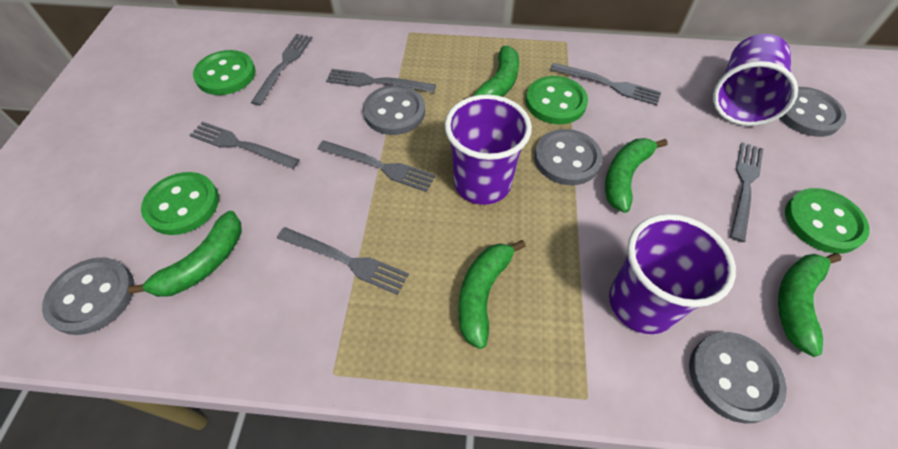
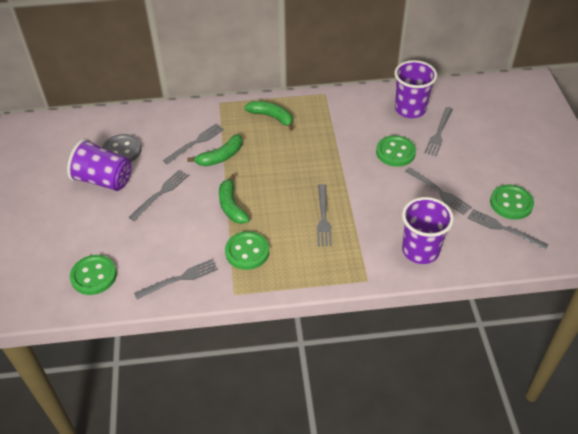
green banana: [128,211,242,297] [459,240,526,349] [463,46,519,100] [605,138,668,213] [778,253,842,357] = 5 -> [187,134,242,166] [219,174,250,224] [244,101,294,131] = 3
grey button: [42,257,134,335] [363,85,425,135] [534,129,603,185] [689,332,787,423] [780,87,846,137] = 5 -> [102,134,142,162] = 1

